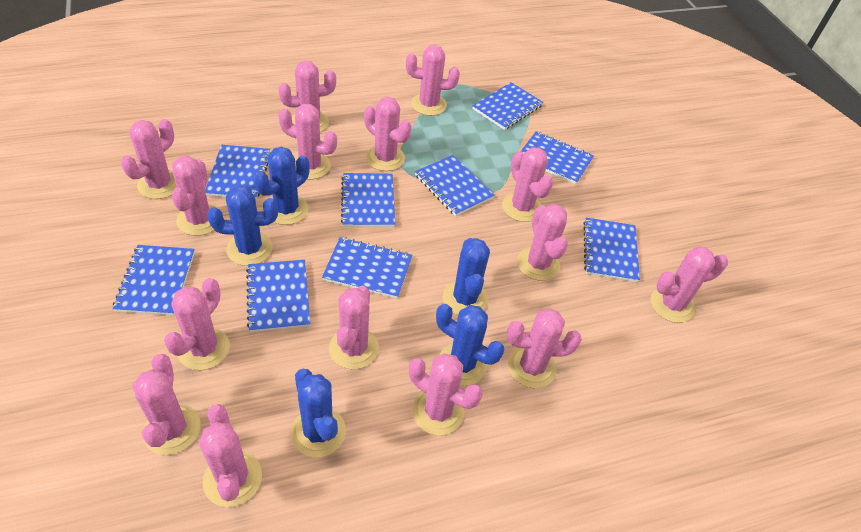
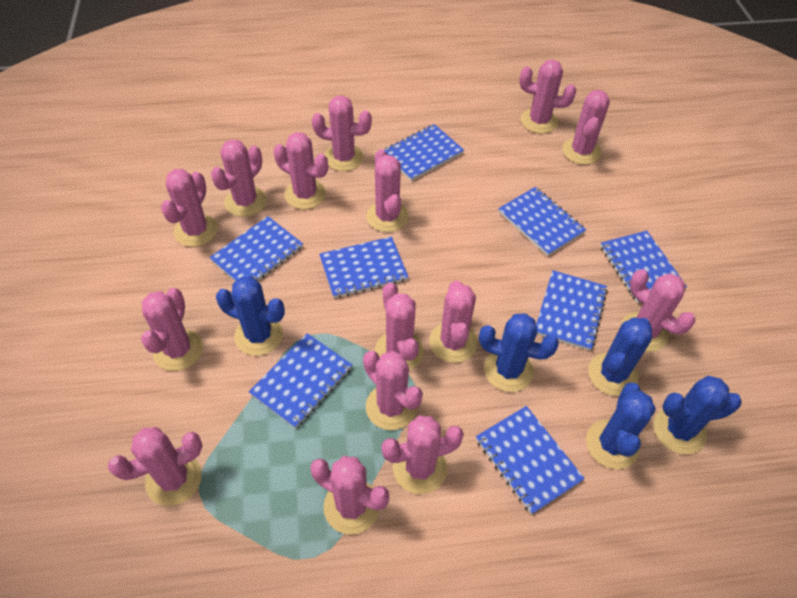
blue notebook: [113,245,195,316] [205,145,270,200] [246,260,310,332] [322,237,412,299] [341,173,395,227] [415,155,494,216] [472,82,543,130] [521,131,594,184] [583,218,640,282] = 9 -> [209,216,303,281] [249,333,352,429] [319,237,408,298] [384,124,464,181] [476,406,585,515] [498,187,586,256] [536,270,608,351] [600,231,687,303] = 8

